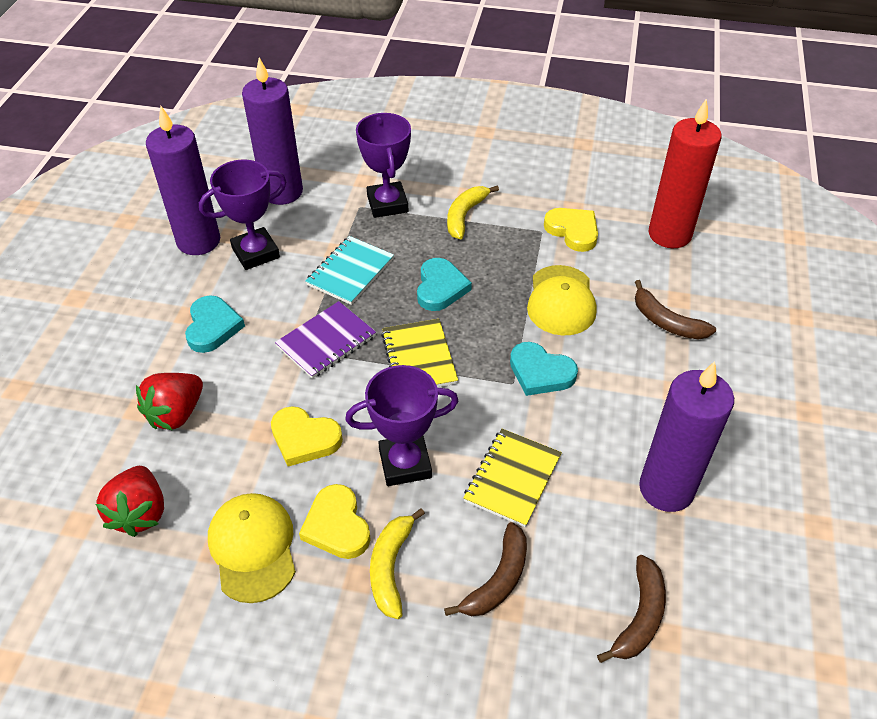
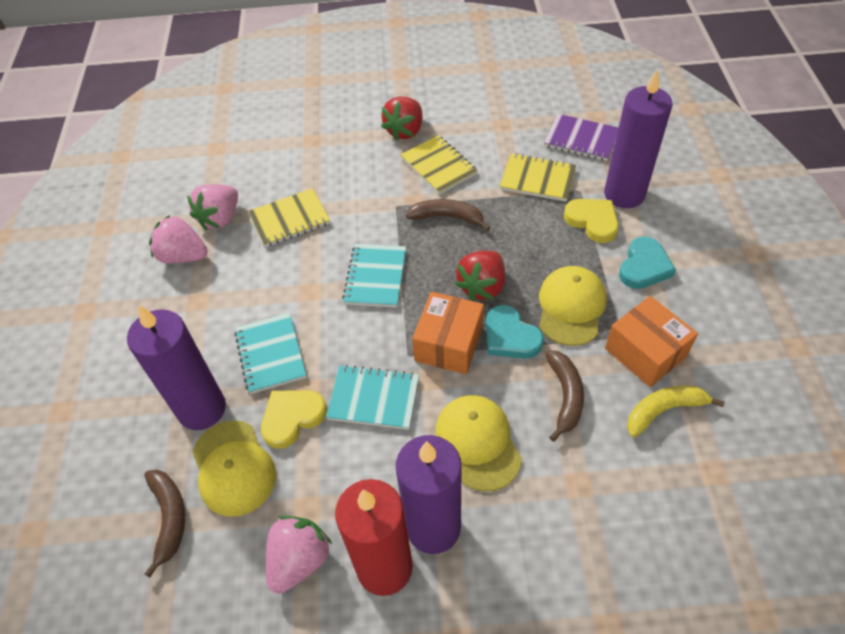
orange box: none = 0 -> [412,292,484,374] [605,296,698,387] = 2
pink strawberry: none = 0 -> [149,214,208,264] [187,184,238,231] [266,516,332,594] = 3
purple trophy: [199,160,287,270] [345,365,458,486] [356,113,411,218] = 3 -> none = 0
turquoise heart: [185,295,245,353] [417,258,472,311] [510,342,578,396] = 3 -> [486,305,544,359] [619,236,676,289] = 2
turquoise notebook: [305,236,394,305] = 1 -> [234,313,307,394] [326,365,419,430] [342,244,406,308] = 3
yellow banana: [370,508,425,619] [447,185,499,240] = 2 -> [627,385,725,437] = 1
yellow cap: [208,493,296,603] [527,265,597,336] = 2 -> [192,420,276,517] [435,395,522,491] [539,266,607,346] = 3
yellow heart: [271,406,343,466] [299,484,371,559] [544,208,598,252] = 3 -> [261,390,327,449] [564,199,619,243] = 2
yellow notebook: [381,319,458,387] [463,429,562,527] = 2 -> [248,188,330,247] [401,135,478,195] [500,153,576,202] = 3

